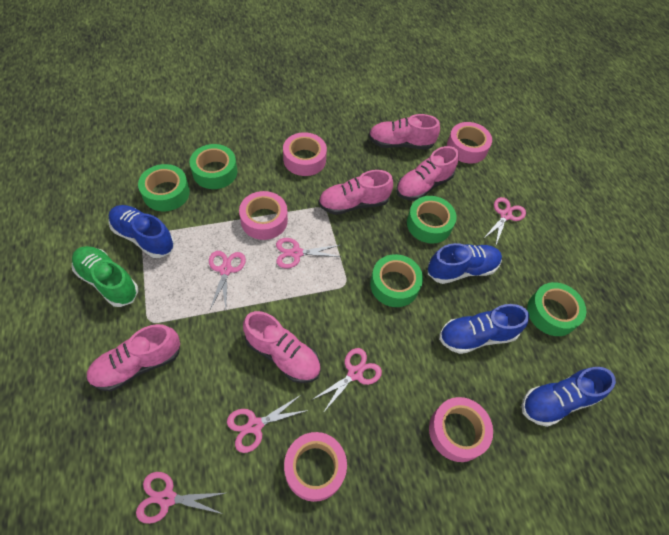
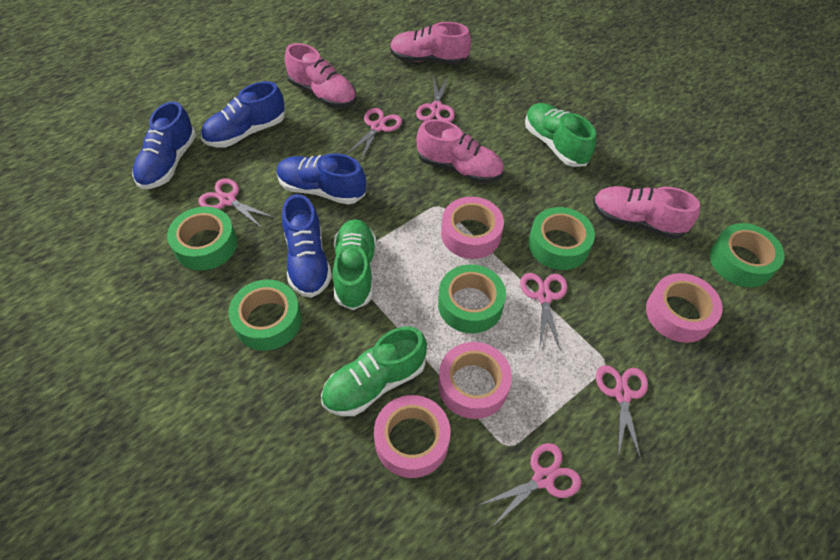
green shoe: [72,246,138,307] = 1 -> [321,327,427,416] [333,219,376,310] [525,103,596,167] = 3
pink shoe: [86,324,180,391] [243,311,321,383] [318,170,393,215] [369,114,440,150] [396,146,459,201] = 5 -> [285,43,356,108] [390,22,471,65] [416,119,504,183] [593,186,700,239] = 4
pink tape: [239,191,288,240] [283,132,327,176] [284,432,347,502] [429,397,493,462] [447,122,492,164] = 5 -> [374,395,451,478] [438,342,512,419] [441,197,504,259] [646,273,722,343] = 4

